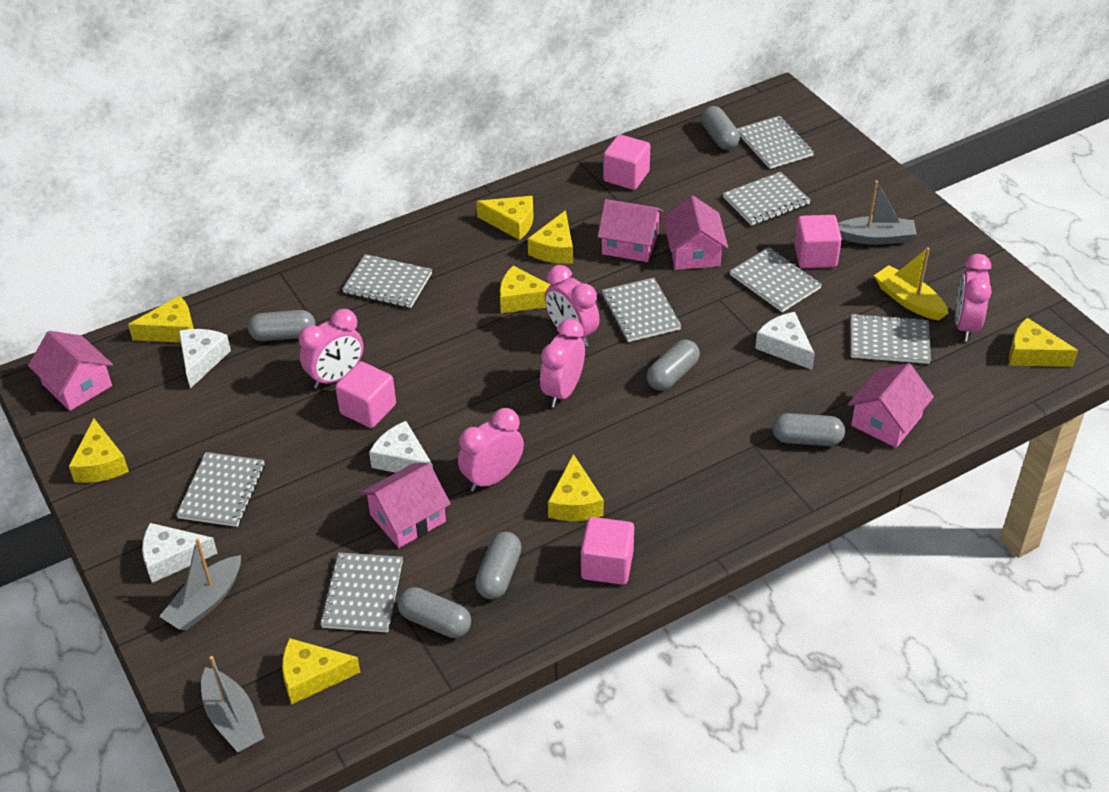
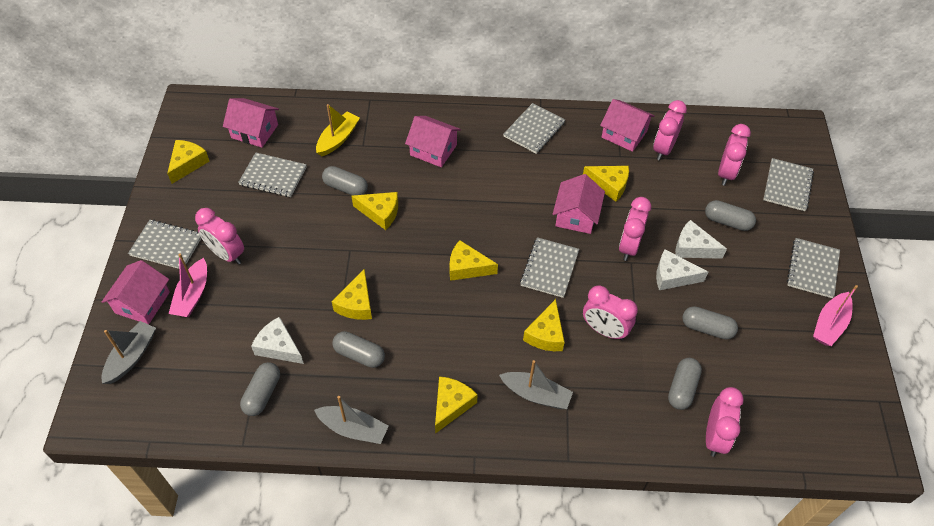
grey notebook: [176,452,265,527] [320,552,403,632] [342,254,432,308] [602,278,682,342] [723,172,811,226] [730,247,822,312] [737,116,814,169] [851,313,931,364] = 8 -> [128,220,201,269] [238,152,307,197] [503,103,565,154] [520,237,579,298] [763,158,814,211] [787,238,840,298] = 6
pink boat: none = 0 -> [169,253,207,317] [813,285,858,346] = 2
pink clock: [299,309,364,389] [458,408,524,492] [540,319,585,407] [545,265,600,347] [955,254,992,341] = 5 -> [195,208,244,264] [583,285,638,340] [619,197,651,261] [653,100,687,160] [706,387,744,457] [718,124,751,186] = 6
pink cube: [335,361,396,428] [581,517,634,585] [603,134,650,190] [794,215,842,268] = 4 -> none = 0
white cheese: [142,523,218,583] [179,329,231,389] [369,421,433,473] [755,312,815,370] = 4 -> [251,317,304,364] [656,249,708,290] [675,220,727,259] = 3
yellow cheese: [69,418,129,483] [128,296,194,343] [282,638,360,704] [476,196,534,240] [500,266,551,313] [528,210,573,264] [548,454,604,521] [1009,318,1078,367] = 8 -> [167,140,210,184] [332,269,372,320] [352,192,398,230] [435,376,478,434] [449,240,498,281] [523,299,565,351] [583,166,629,202] = 7

